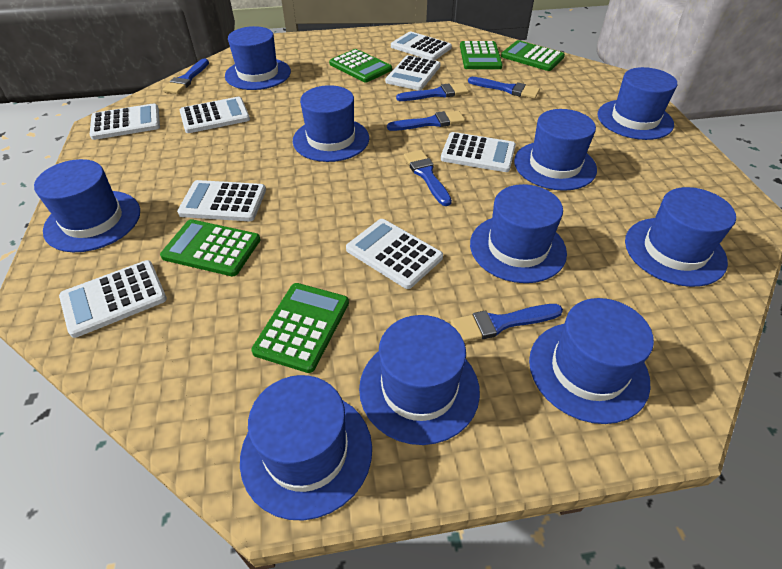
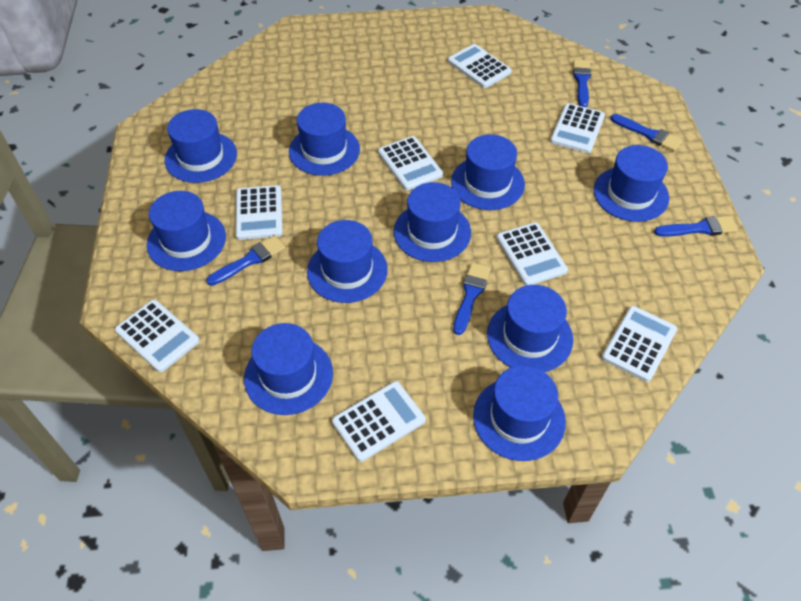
blue brush: [163,59,209,94] [387,111,465,131] [396,83,469,101] [404,150,452,206] [451,304,563,342] [468,77,540,99] = 6 -> [206,235,285,286] [453,263,491,335] [573,60,591,107] [610,114,683,152] [654,216,738,237] = 5
green calculator: [160,219,260,276] [251,283,349,373] [329,49,392,82] [460,41,503,69] [501,40,565,71] = 5 -> none = 0

